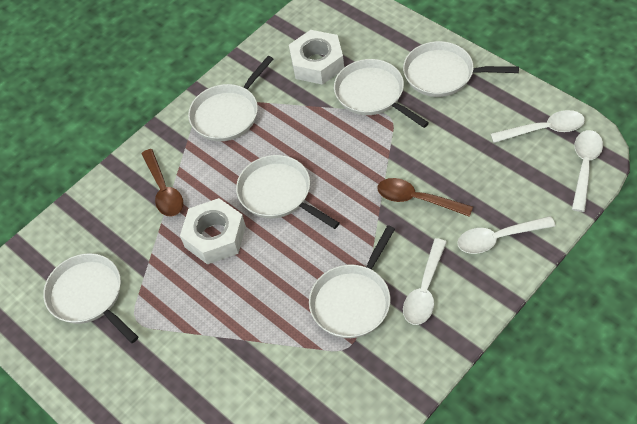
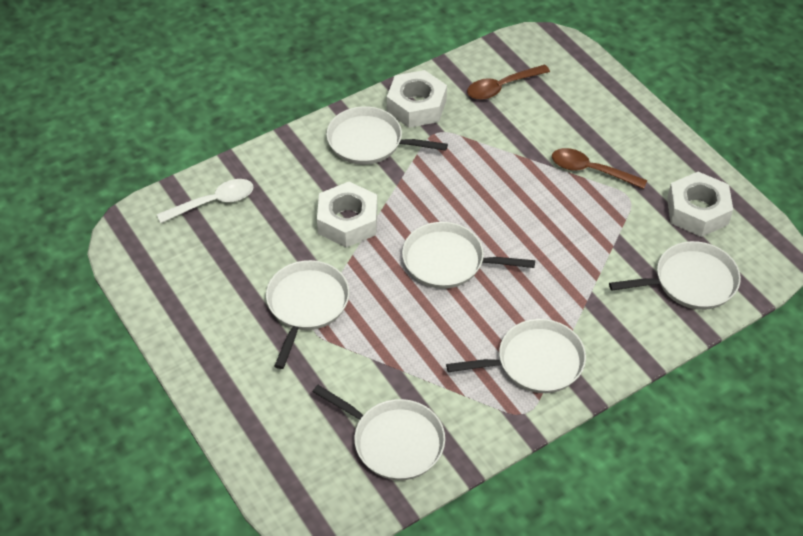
white nut: [180,198,246,264] [289,30,344,85] = 2 -> [317,182,377,248] [387,70,447,128] [667,172,733,237] = 3
white spoon: [403,238,447,325] [457,216,555,254] [491,110,585,143] [572,130,603,212] = 4 -> [157,179,254,223] = 1

